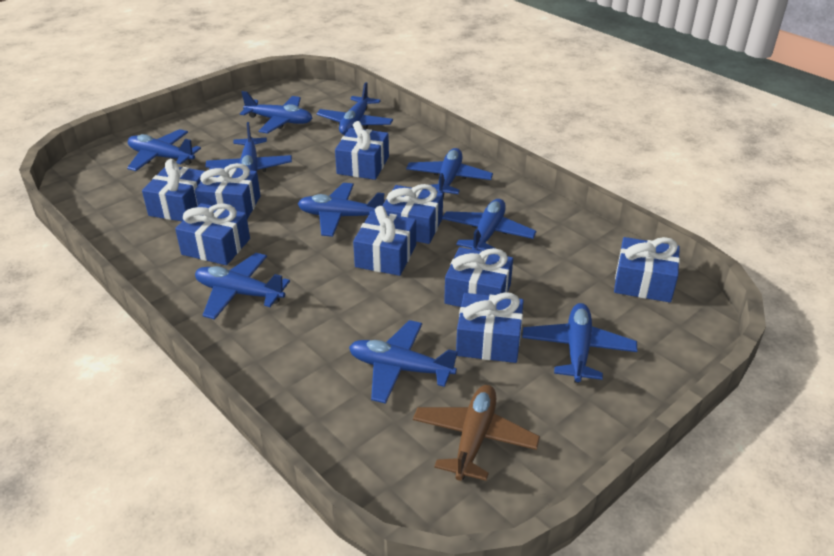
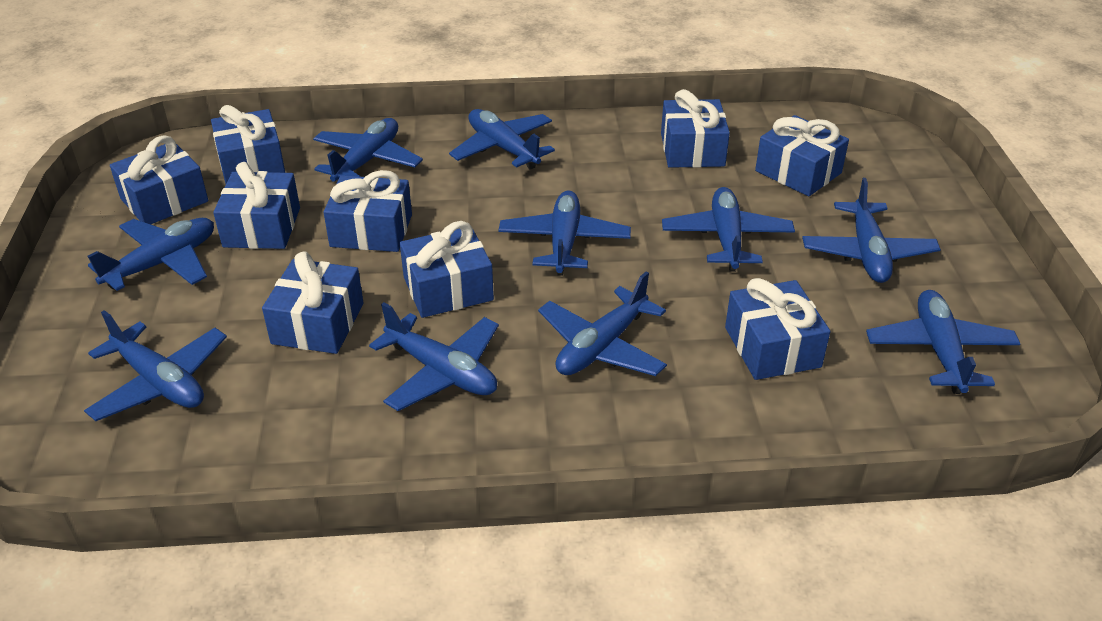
brown plane: [413,385,540,481] = 1 -> none = 0

